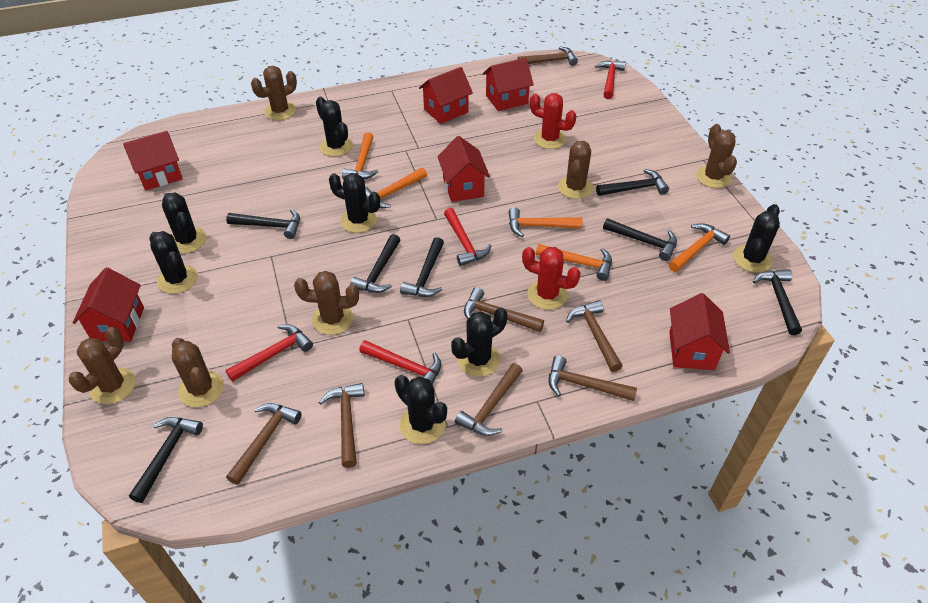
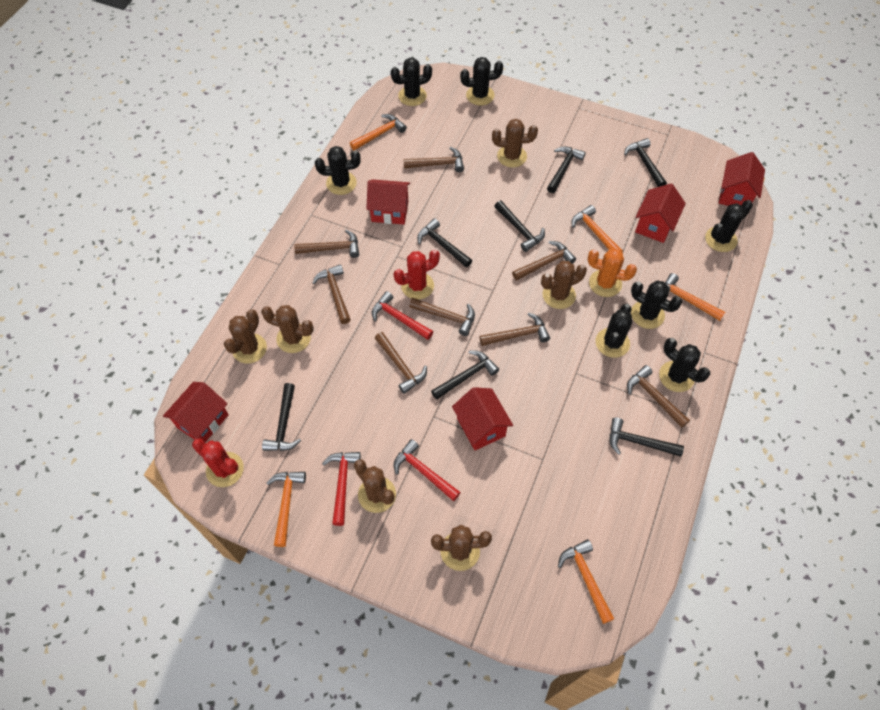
brown hammer: [226,403,302,485] [319,383,364,468] [455,363,523,436] [464,287,544,332] [518,46,578,66] [548,355,637,401] [566,300,622,372] = 7 -> [294,230,359,258] [312,264,351,324] [375,332,427,394] [403,147,464,172] [409,298,475,336] [480,313,550,346] [512,241,576,280] [627,365,690,428] = 8
orange cactus: none = 0 -> [588,249,637,297] = 1
red hammer: [226,324,313,382] [359,340,441,384] [444,208,491,266] [595,60,626,99] = 4 -> [322,452,361,526] [372,291,433,340] [394,439,461,501] = 3
red house: [73,267,144,342] [123,131,183,191] [419,67,473,124] [437,136,490,202] [483,58,534,111] [669,293,730,370] = 6 -> [163,382,229,443] [366,179,410,224] [452,387,513,450] [635,184,686,243] [719,152,765,206] = 5

